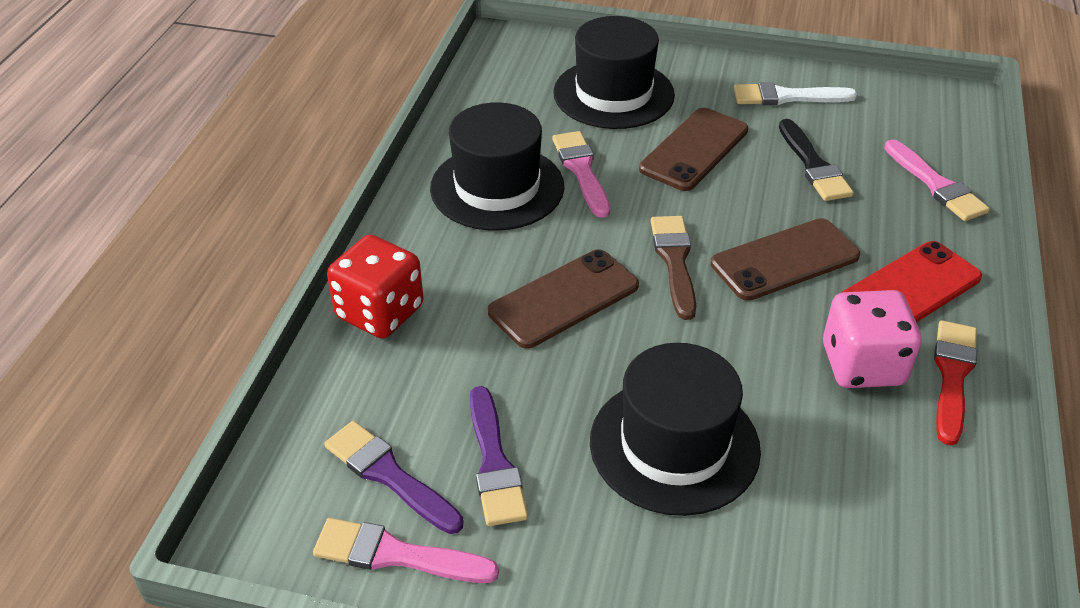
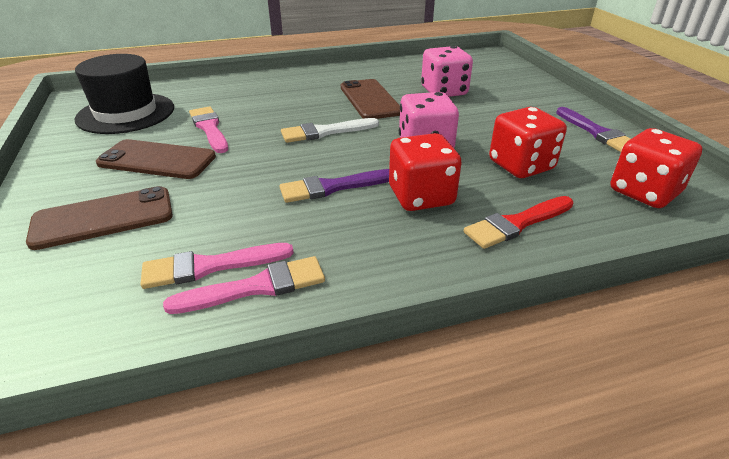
black brush: [779,119,854,201] = 1 -> none = 0
black hat: [430,102,564,231] [553,16,675,129] [590,343,761,516] = 3 -> [75,54,174,134] = 1
brown brush: [651,216,696,320] = 1 -> none = 0
pink dice: [823,290,922,388] = 1 -> [399,92,459,148] [421,46,473,97] = 2
red dice: [327,235,424,339] = 1 -> [389,133,462,211] [489,107,567,178] [610,128,703,208] = 3
red phone: [841,241,982,322] = 1 -> none = 0

